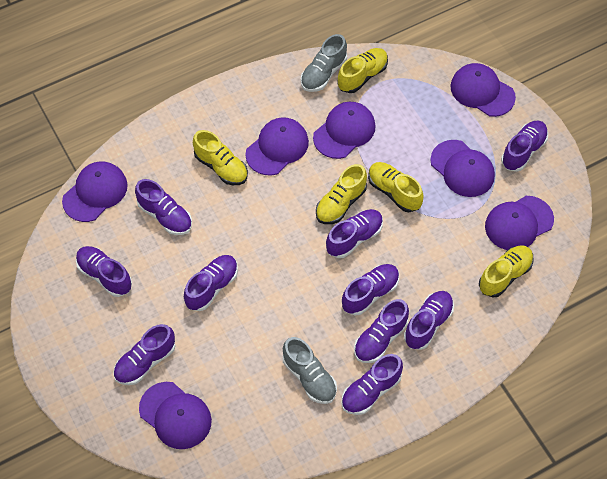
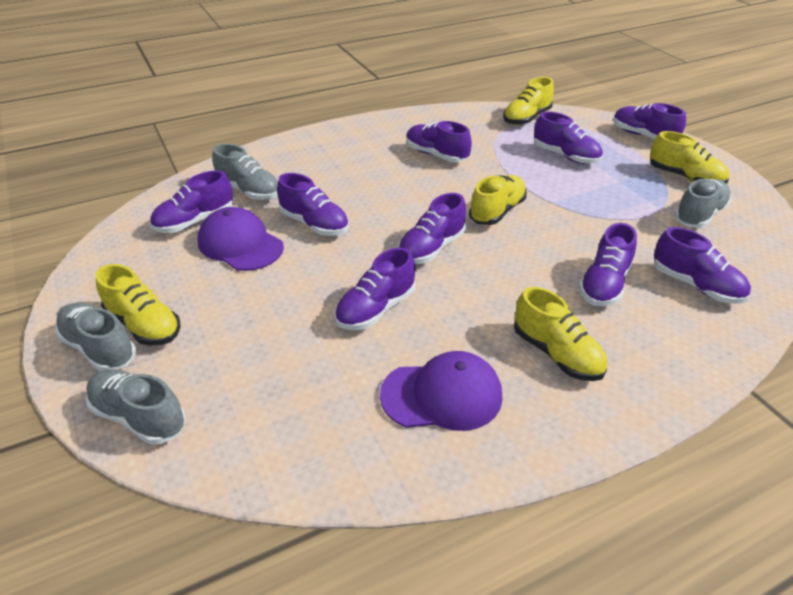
grey shoe: [283,337,337,404] [301,34,347,92] = 2 -> [55,303,136,371] [86,369,186,445] [212,144,278,200] [674,179,732,228] = 4
purple cap: [62,161,128,222] [139,382,212,449] [245,117,309,176] [313,102,375,159] [430,140,495,197] [451,63,516,117] [485,196,554,250] = 7 -> [198,207,284,271] [380,351,502,431] = 2
purple shoe: [76,246,132,297] [113,324,175,385] [135,179,192,235] [184,255,238,311] [326,209,383,258] [341,354,403,415] [342,264,399,315] [354,299,409,363] [404,291,454,350] [501,121,548,171] = 10 -> [150,170,233,233] [277,173,349,236] [335,248,415,330] [398,193,466,264] [406,121,472,162] [534,111,603,164] [578,223,637,306] [613,103,686,139] [654,227,751,304] = 9

